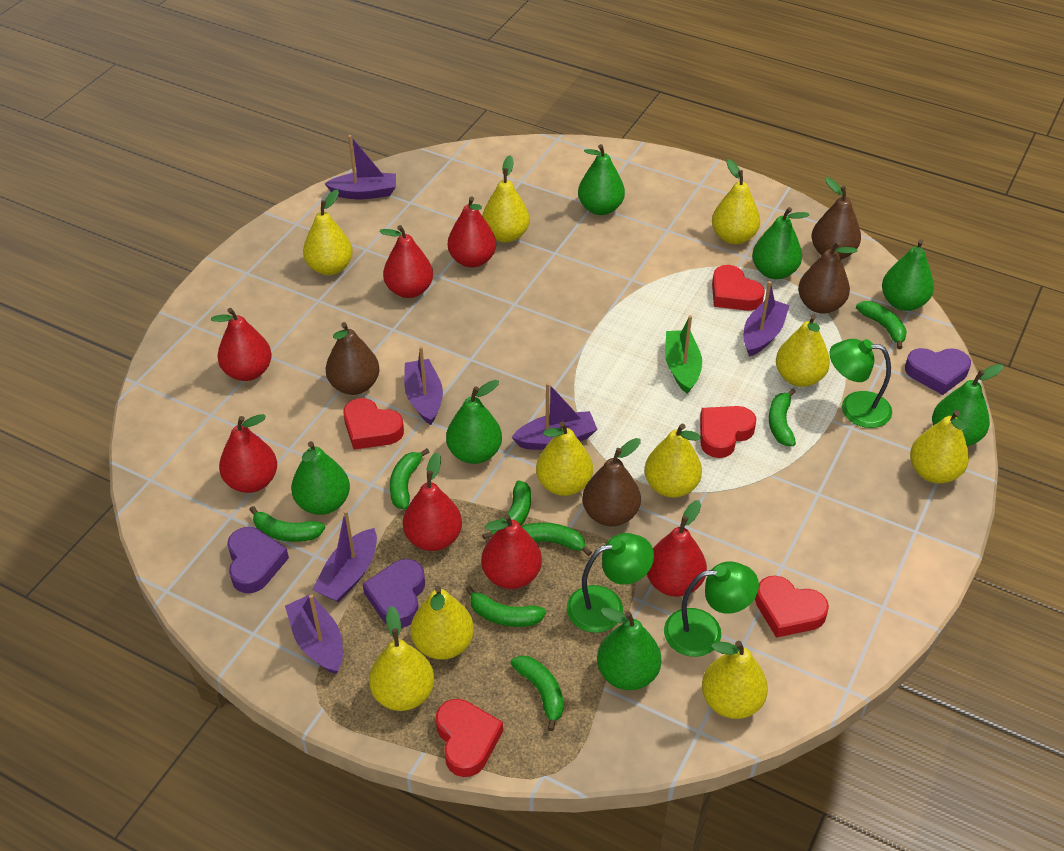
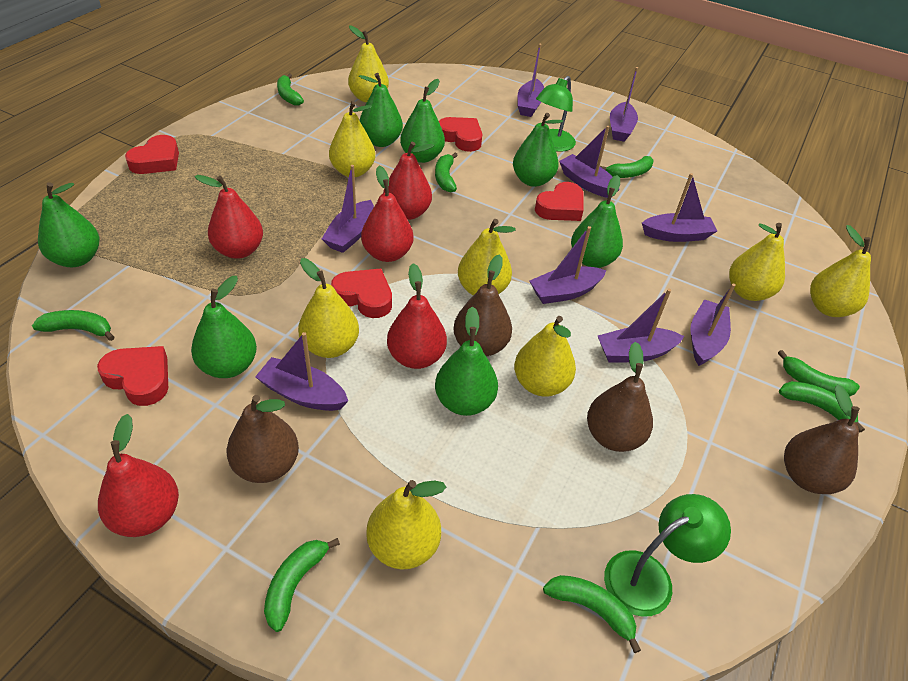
green boat: [665,315,702,394] = 1 -> none = 0
green lamp: [567,533,654,633] [664,561,759,657] [829,339,892,428] = 3 -> [536,76,576,152] [604,494,731,617] = 2
purple boat: [285,594,343,674] [312,510,377,602] [324,135,396,199] [404,346,443,425] [512,383,597,450] [744,281,790,357] = 6 -> [255,332,348,411] [322,165,374,253] [517,44,544,117] [530,226,606,304] [559,126,620,198] [598,289,684,362] [610,67,638,142] [642,173,717,242] [690,283,736,366] = 9
purple heart: [227,527,289,593] [363,559,425,628] [905,348,971,395] = 3 -> none = 0
red pear: [211,308,272,381] [219,414,277,493] [379,225,433,298] [403,452,462,551] [448,196,496,268] [481,514,542,589] [647,500,707,597] = 7 -> [98,414,179,537] [194,175,263,259] [361,166,414,262] [383,142,434,220] [387,263,447,369] = 5
yellow pear: [303,190,353,275] [369,606,434,711] [411,586,474,660] [482,155,530,243] [536,421,593,496] [644,423,702,498] [702,641,768,719] [712,159,760,244] [776,314,830,387] [910,410,969,483] = 10 -> [298,258,359,358] [329,101,375,177] [348,25,389,103] [366,480,446,570] [458,219,516,296] [514,316,576,397] [729,223,785,301] [810,225,871,317] = 8

